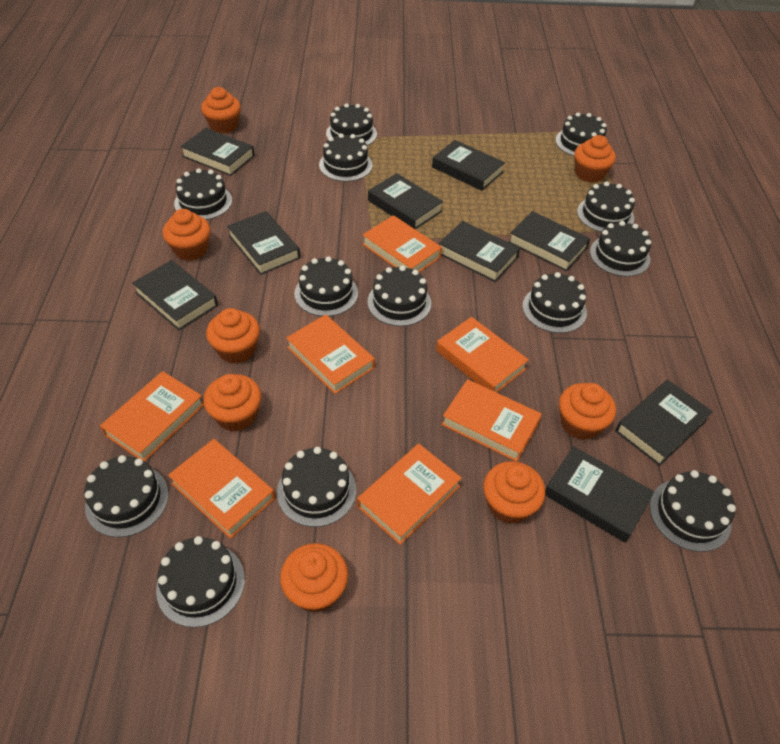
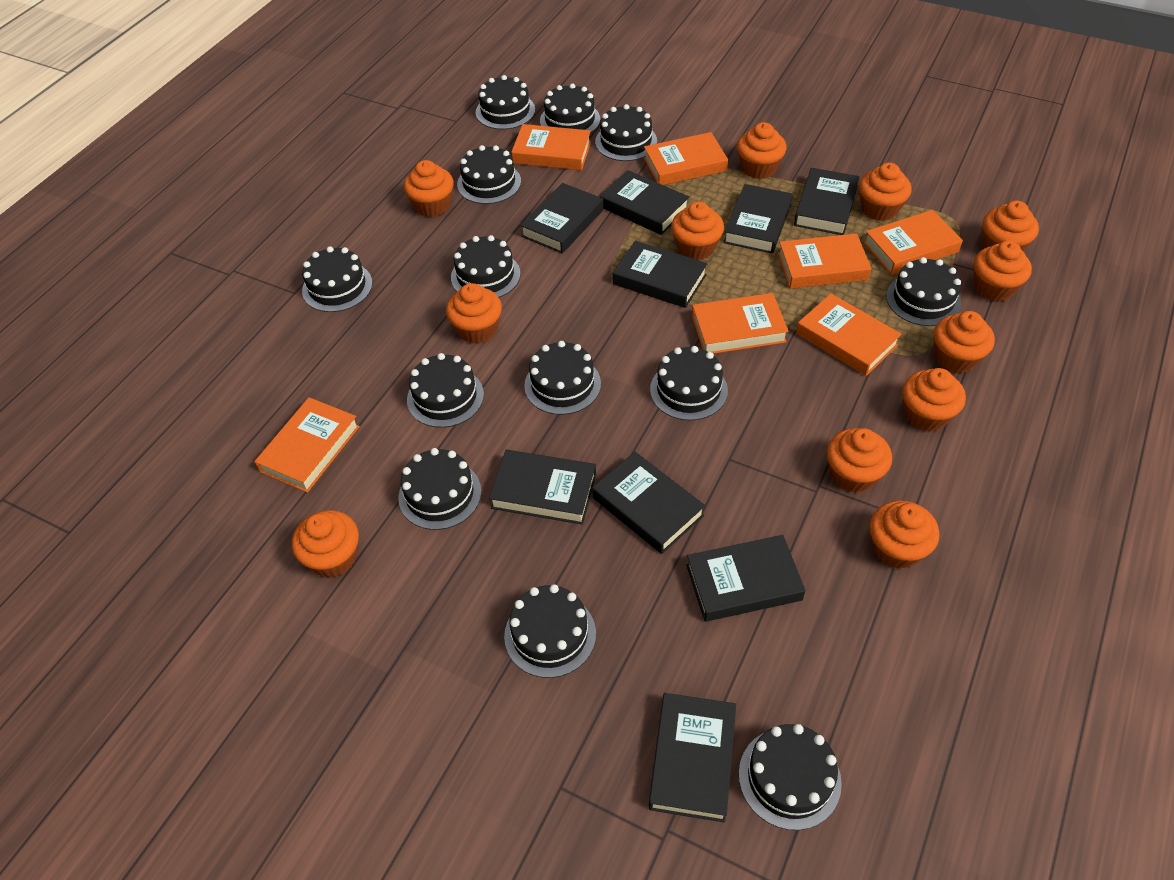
orange cupcake: [163,209,210,261] [201,87,241,134] [204,374,261,432] [206,308,260,364] [280,543,348,612] [484,461,545,524] [559,383,616,440] [574,135,616,183] = 8 -> [292,510,359,578] [404,160,454,217] [446,283,502,343] [671,202,724,260] [737,122,786,179] [827,428,892,493] [859,163,912,221] [870,501,939,569] [902,368,966,432] [934,311,995,373] [974,241,1032,302] [982,201,1039,251] = 12

